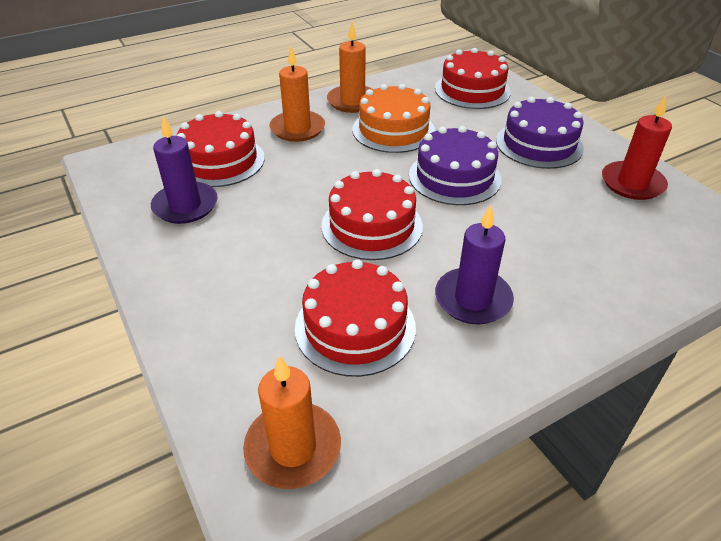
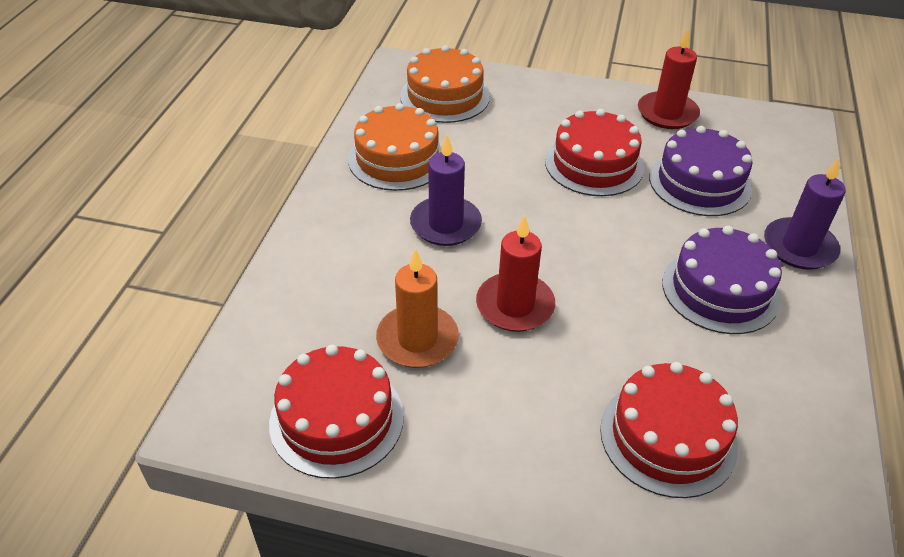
orange cake: [352,84,435,153] = 1 -> [348,103,442,191] [400,45,490,123] = 2
orange candle: [243,355,341,489] [270,46,325,142] [327,22,373,113] = 3 -> [376,249,459,368] = 1
red cake: [177,111,265,187] [295,259,416,377] [321,169,423,260] [435,48,511,109] = 4 -> [269,345,404,479] [545,109,644,196] [600,362,738,498] = 3
red candle: [602,96,672,200] = 1 -> [476,215,555,332] [638,29,700,129] = 2

